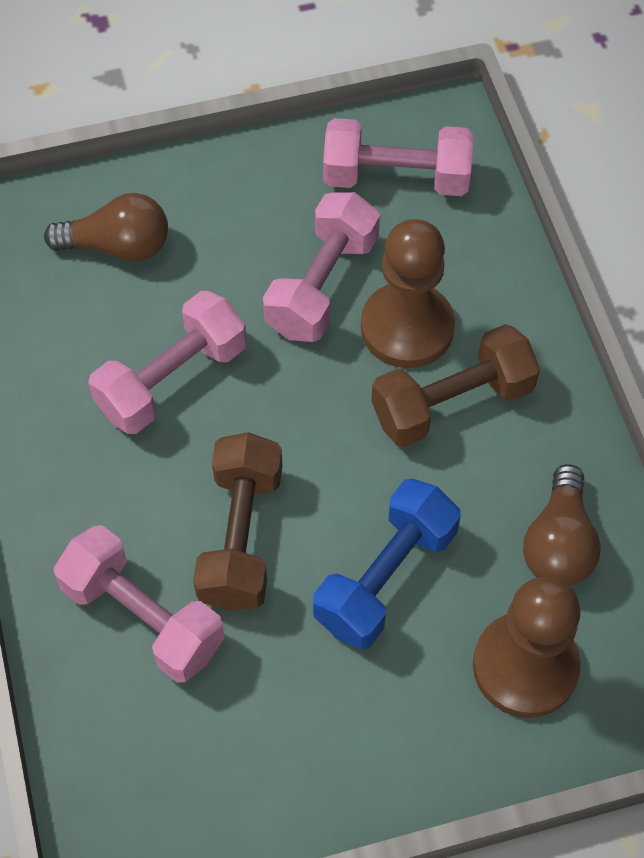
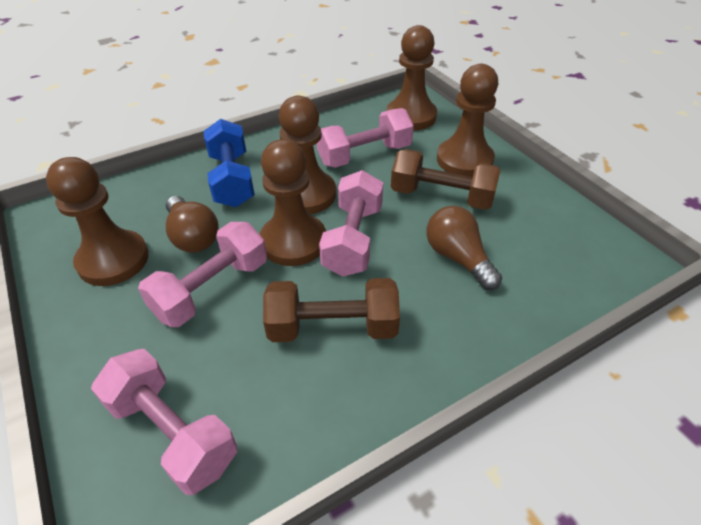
brown pawn: [361,219,455,368] [473,576,581,718] = 2 -> [46,157,149,286] [259,139,326,266] [279,95,336,214] [386,25,437,130] [437,64,498,177] = 5

